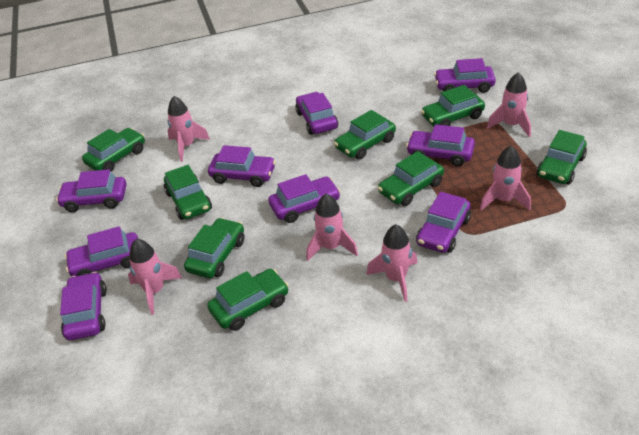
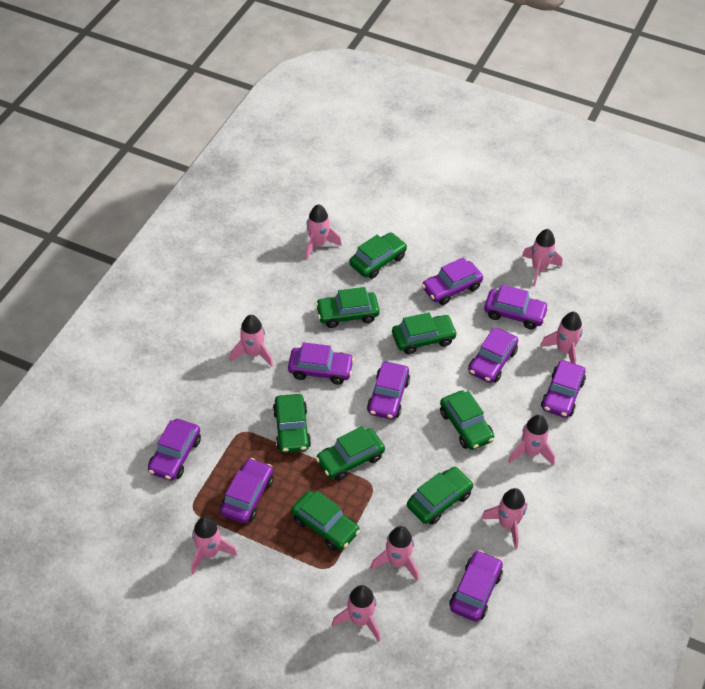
pink rocket: [128,239,182,315] [167,96,210,162] [306,194,358,261] [366,224,417,302] [480,146,531,211] [487,72,531,137] = 6 -> [191,516,237,575] [230,315,273,367] [305,204,342,260] [332,585,381,642] [370,526,419,581] [481,488,527,549] [508,415,555,466] [522,229,562,286] [540,312,583,364] = 9

